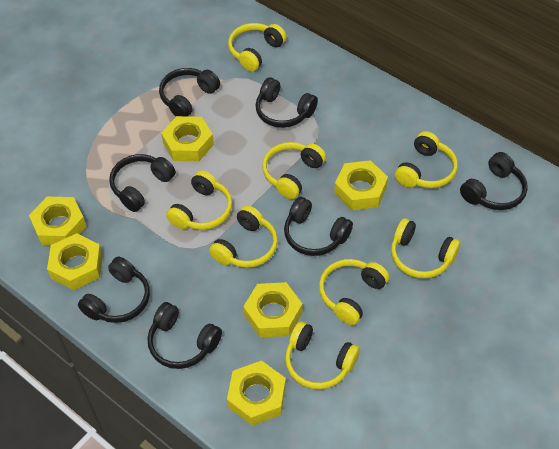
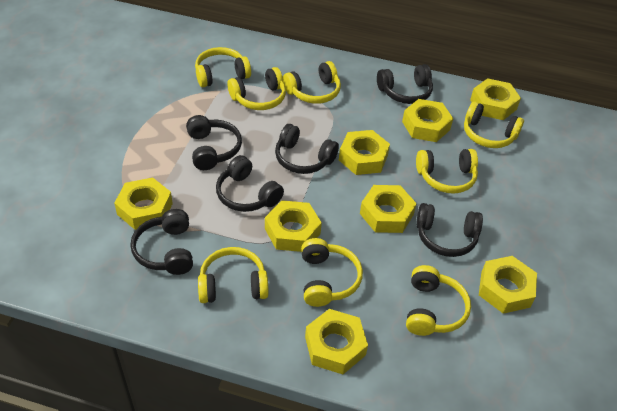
black headphones: [78,257,150,323] [109,154,176,212] [148,302,222,369] [159,68,220,116] [256,77,318,128] [284,197,353,256] [460,152,528,210] = 7 -> [131,209,193,275] [186,115,242,170] [216,155,284,212] [275,124,339,174] [377,64,433,104] [416,203,483,257] = 6
yellow nut: [29,197,87,245] [47,233,103,290] [161,116,214,162] [227,361,286,426] [243,282,302,337] [334,160,388,210] = 6 -> [114,178,173,230] [265,200,322,252] [305,309,368,374] [339,130,390,175] [360,185,417,233] [402,99,453,142] [470,78,521,120] [479,256,537,314] = 8

